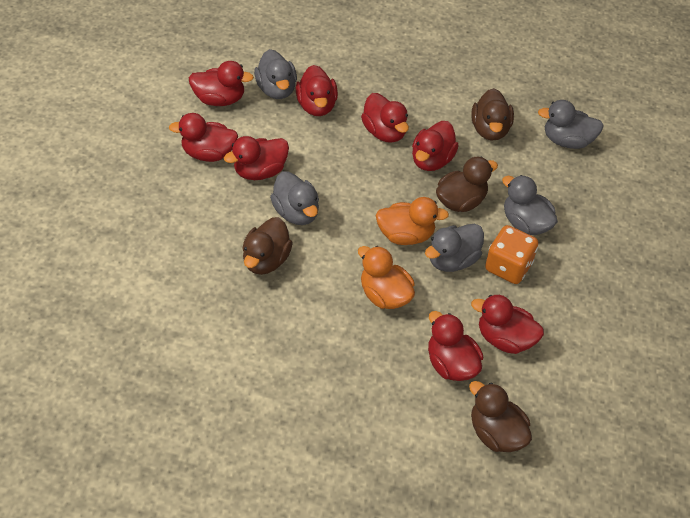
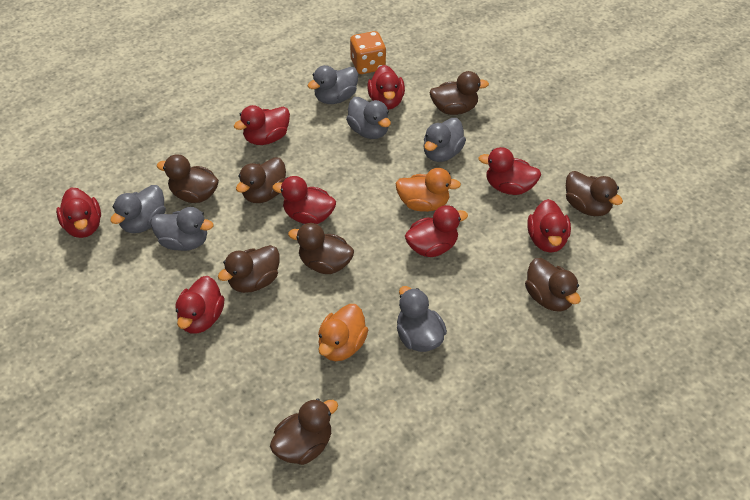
brown duck: [242,217,293,275] [436,157,498,212] [469,381,532,452] [471,88,514,141] = 4 -> [157,154,219,203] [218,245,279,293] [236,157,286,203] [270,399,338,465] [288,223,354,274] [430,71,489,115] [525,258,580,312] [566,171,623,216] = 8
grey duck: [254,49,297,99] [270,171,319,225] [425,224,484,272] [502,175,558,235] [538,100,604,149] = 5 -> [111,185,166,233] [151,207,214,251] [308,65,358,104] [346,97,391,139] [397,286,447,352] [423,118,466,162] = 6

